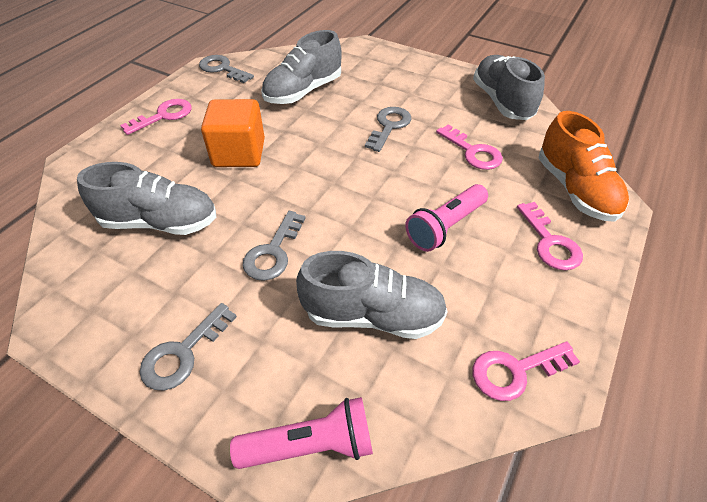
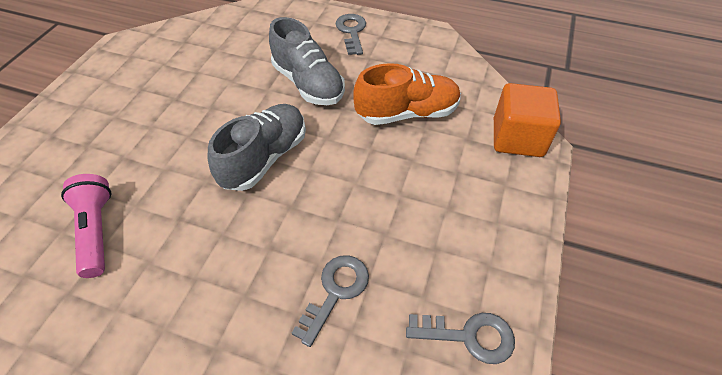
grey key: [140,303,237,391] [199,55,254,83] [242,211,306,281] [365,107,411,152] = 4 -> [292,255,369,347] [335,14,366,55] [406,313,515,364] = 3
grey shoe: [77,162,216,235] [261,30,342,104] [296,251,448,339] [473,55,545,120] = 4 -> [208,104,306,191] [269,17,345,105] = 2
pink flashlight: [230,397,373,469] [405,184,488,252] = 2 -> [61,174,111,278] = 1
pink key: [120,99,192,135] [436,124,503,170] [472,341,580,401] [517,202,583,270] = 4 -> none = 0

